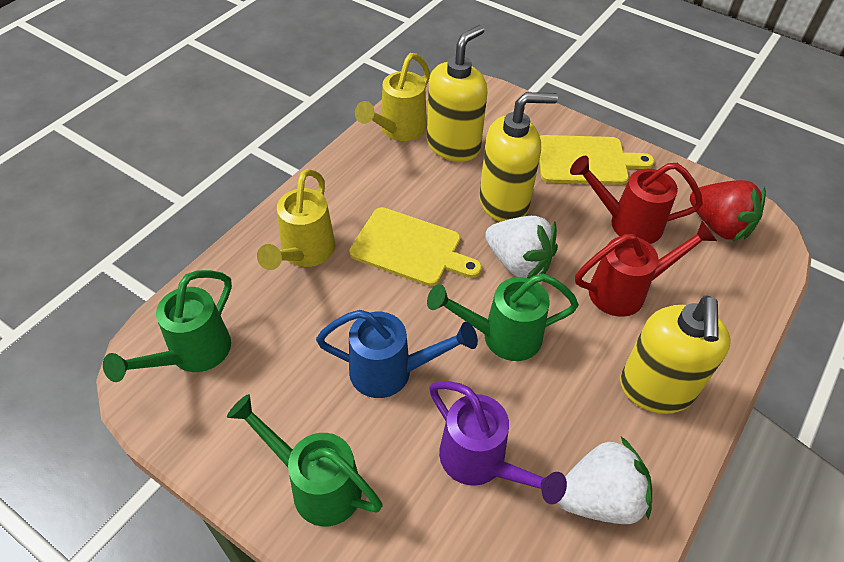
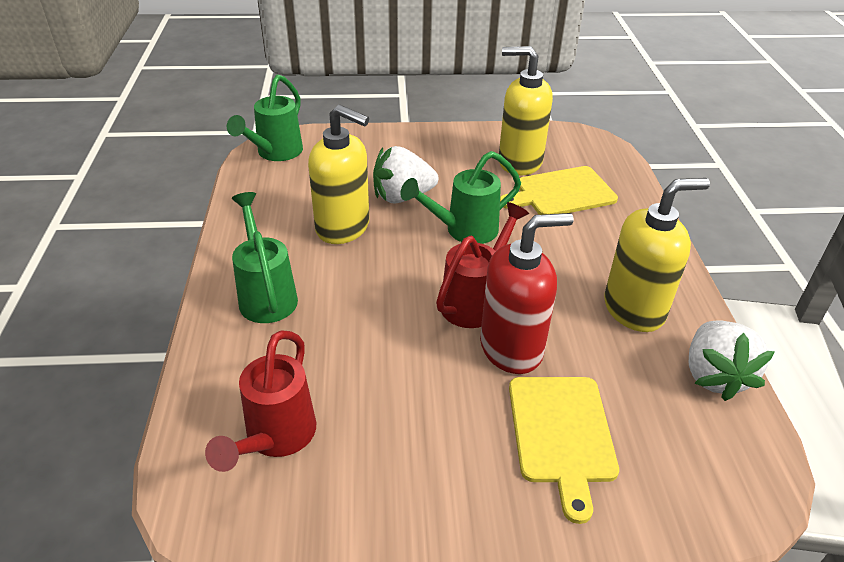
blue watering can: [316,310,478,398] = 1 -> none = 0
purple watering can: [429,381,567,504] = 1 -> none = 0
red soap dispenser: none = 0 -> [480,213,573,374] = 1
red strawberry: [690,180,766,241] = 1 -> none = 0
yellow watering can: [257,169,335,270] [355,53,430,141] = 2 -> none = 0

